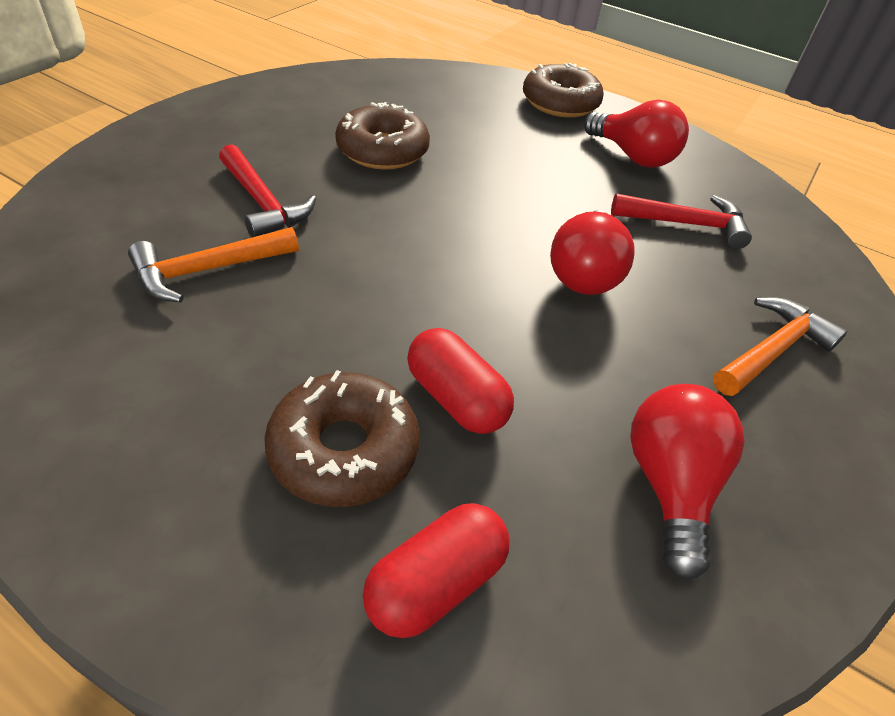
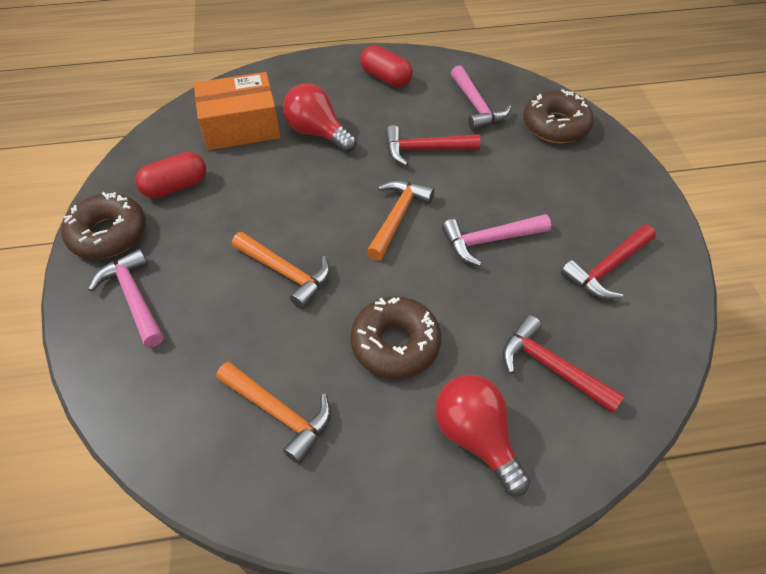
orange box: none = 0 -> [194,72,280,150] = 1
orange hammer: [128,227,299,303] [713,298,847,396] = 2 -> [216,362,331,464] [232,232,330,309] [366,180,435,261] = 3
pink hammer: none = 0 -> [88,249,163,347] [442,214,551,266] [451,65,511,130] = 3
red hammer: [219,144,316,237] [611,194,752,249] = 2 -> [385,125,480,166] [502,315,625,413] [561,224,656,299] = 3
red light bulb: [550,210,635,295] [584,100,689,167] [630,384,745,581] = 3 -> [283,84,357,152] [435,375,530,496] = 2

